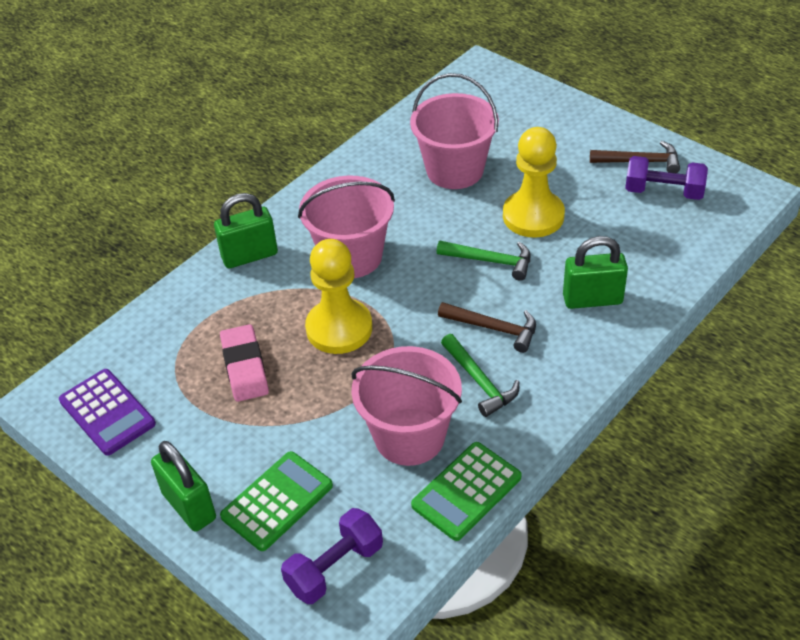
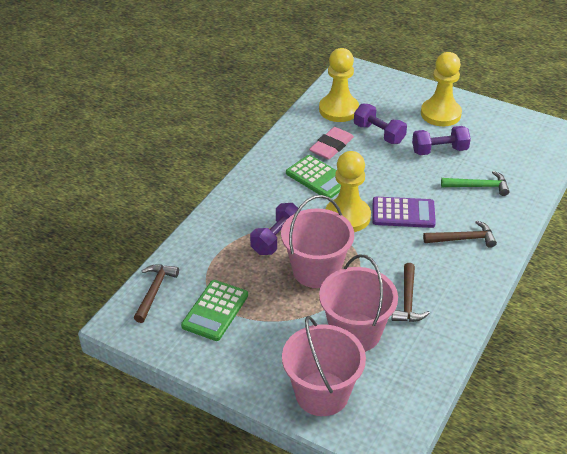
brown hammer: [438,302,536,353] [590,141,680,173] = 2 -> [134,265,179,323] [392,263,430,322] [423,221,497,248] = 3
green hammer: [437,241,531,281] [441,334,519,417] = 2 -> [441,171,509,196] = 1
green padlock: [151,441,216,532] [214,193,278,268] [563,236,628,309] = 3 -> none = 0
purple dumbbell: [281,508,383,604] [625,156,708,200] = 2 -> [250,203,298,255] [354,104,407,144] [412,126,471,155] = 3
yellow pawn: [305,239,372,354] [503,127,565,238] = 2 -> [319,48,359,122] [325,151,371,232] [421,52,462,126] = 3

